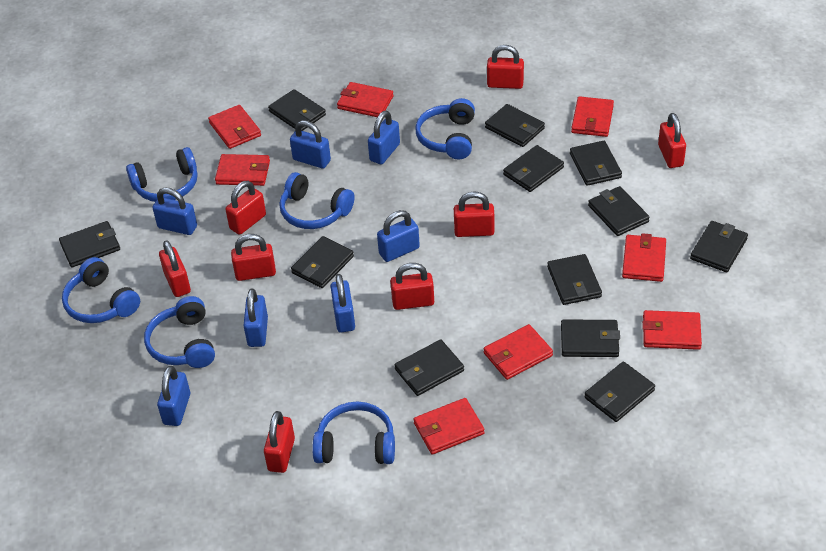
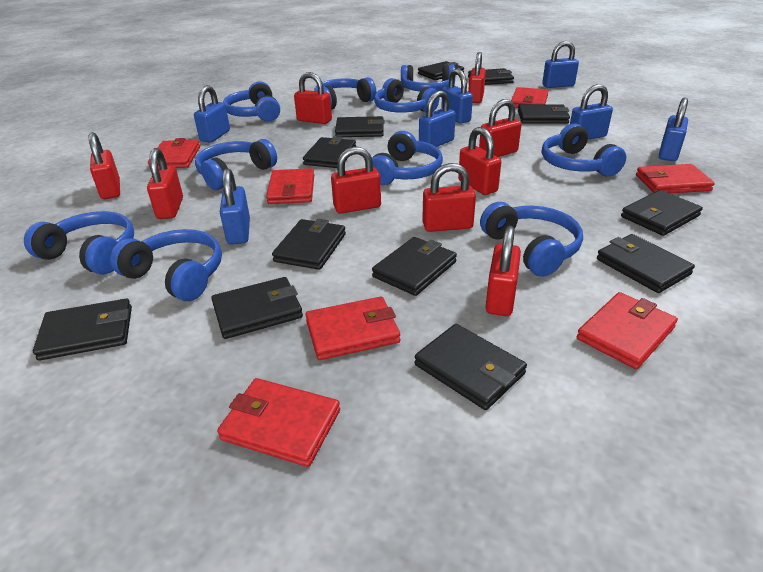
blue headphones: [62,257,140,323] [126,147,197,202] [144,296,215,368] [280,172,355,229] [312,401,395,464] [415,98,475,160] = 6 -> [24,211,134,275] [110,229,222,301] [195,139,277,190] [223,81,280,122] [314,77,376,110] [372,131,443,185] [374,78,439,113] [401,64,455,92] [480,202,583,277] [542,124,626,176] = 10
red padlock: [159,240,191,297] [225,181,266,235] [231,234,276,281] [264,411,295,473] [390,263,434,310] [454,191,495,237] [487,45,524,89] [658,113,686,168] = 8 -> [89,132,120,199] [147,148,183,219] [294,72,332,124] [331,147,381,214] [422,163,476,232] [458,127,501,195] [468,52,486,103] [479,99,522,157] [485,226,521,316] = 9
red wallet: [208,105,261,149] [215,154,270,186] [337,82,394,117] [413,398,485,455] [483,324,553,380] [571,96,614,137] [622,233,666,282] [642,310,702,350] = 8 -> [148,138,200,168] [217,378,340,467] [266,168,314,204] [305,297,400,360] [511,87,548,108] [577,292,678,369] [636,164,715,193] = 7

